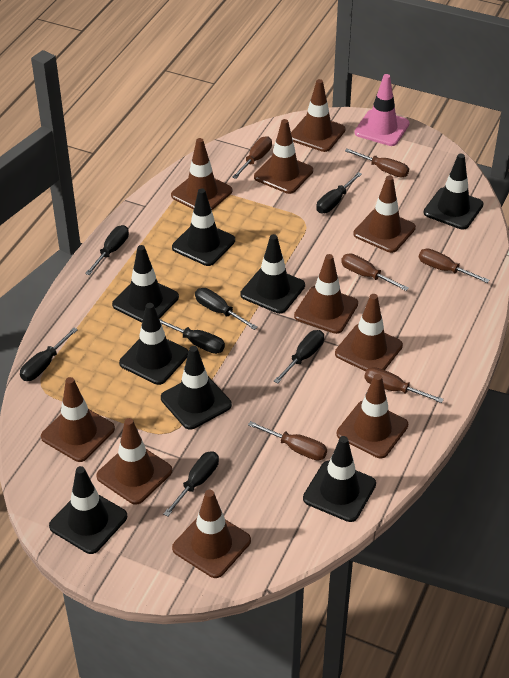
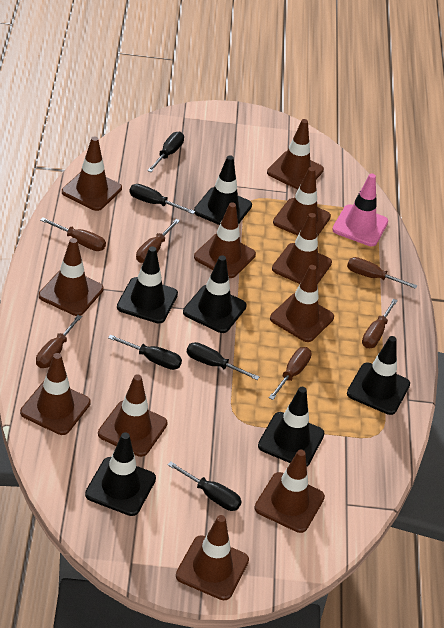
black screwdriver: [20,328,78,381] [85,225,129,275] [159,319,225,354] [163,451,219,517] [195,288,258,330] [273,330,324,384] [316,172,362,214] = 7 -> [108,335,182,370] [129,184,195,214] [147,132,184,172] [168,461,242,511] [187,342,259,380] = 5
black traffic cone: [49,466,127,554] [112,245,179,322] [119,303,189,385] [161,346,232,430] [172,188,235,266] [240,234,305,314] [303,436,376,522] [424,154,483,229] = 8 -> [85,432,156,516] [117,246,178,323] [183,255,247,333] [194,155,252,225] [258,387,324,466] [347,336,410,415] = 6
brown traffic cone: [41,377,115,462] [96,418,172,505] [171,138,232,210] [172,490,251,578] [254,119,313,194] [291,79,346,152] [294,254,358,334] [335,294,403,371] [337,374,408,458] [353,176,416,253] = 10 -> [20,353,91,435] [39,238,104,316] [62,136,122,211] [98,374,168,457] [176,515,249,600] [194,202,256,278] [254,450,325,533] [267,119,324,190] [270,265,334,342] [272,213,332,284] [273,167,331,237] = 11

